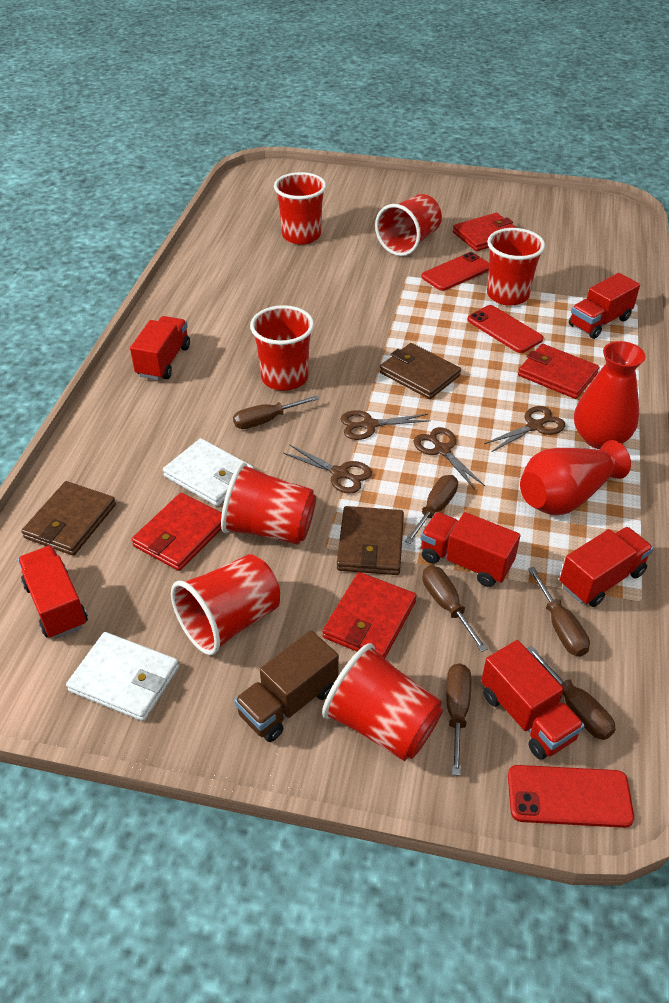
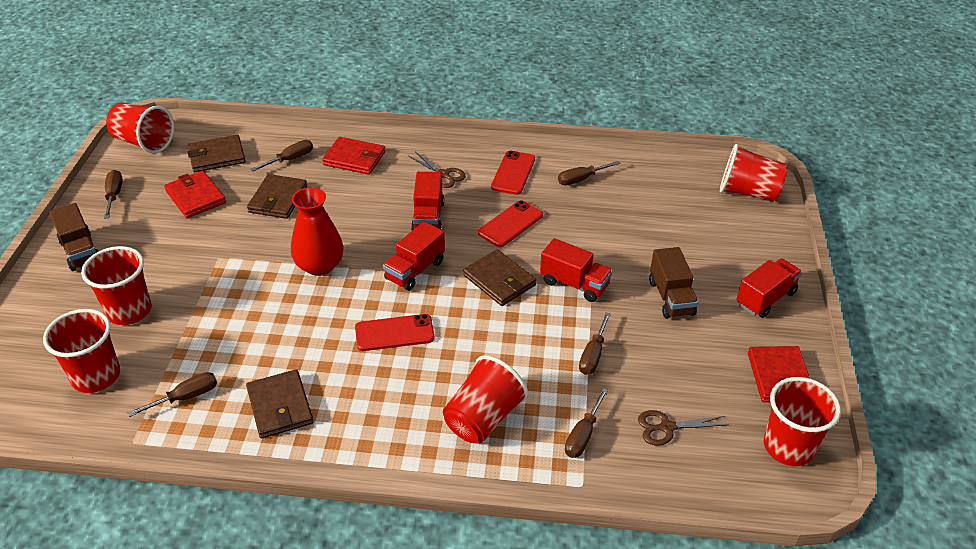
brown scissors: [283,445,372,494] [341,410,431,440] [413,427,485,490] [484,406,565,452] = 4 -> [409,152,466,188] [638,410,729,446] = 2
brown truck: [234,631,339,742] = 1 -> [49,203,98,271] [649,247,698,319] = 2
brown wallet: [21,481,116,556] [337,506,404,575] [380,343,461,399] = 3 -> [188,135,246,172] [246,369,313,439] [247,174,307,219] [463,249,536,306] = 4
red cup: [171,554,280,655] [221,462,316,545] [250,305,314,391] [274,172,326,245] [322,643,443,761] [375,194,442,256] [487,228,545,306] = 7 -> [43,309,120,393] [81,246,152,325] [106,103,174,154] [443,355,528,444] [720,144,787,202] [764,377,841,466] = 6
red truck: [18,545,88,639] [130,316,190,380] [421,512,520,587] [481,640,585,760] [560,527,653,607] [569,273,640,339] = 6 -> [383,221,445,291] [411,172,444,230] [540,238,612,302] [736,258,802,318] = 4
red vase: [520,440,631,515] [574,341,646,449] = 2 -> [291,187,344,276] = 1
red wallet: [131,493,222,571] [323,572,417,658] [453,213,517,251] [518,344,599,399] = 4 -> [164,171,226,218] [322,137,385,175] [748,346,810,402] = 3
white wallet: [66,632,179,721] [163,438,254,506] = 2 -> none = 0

